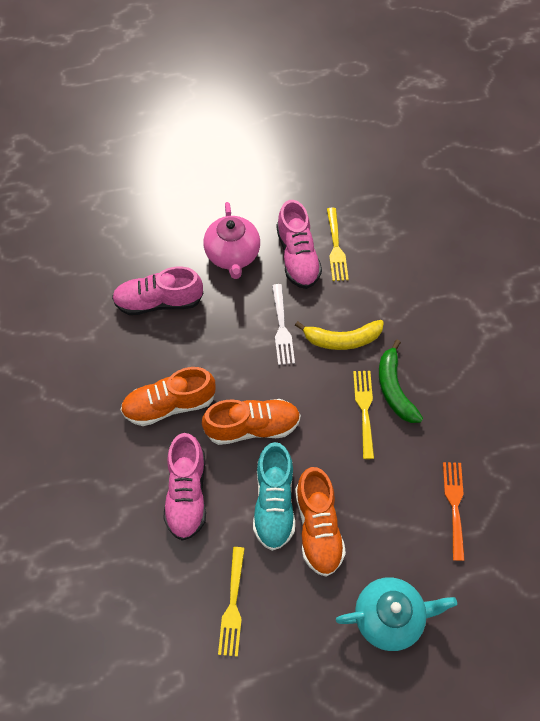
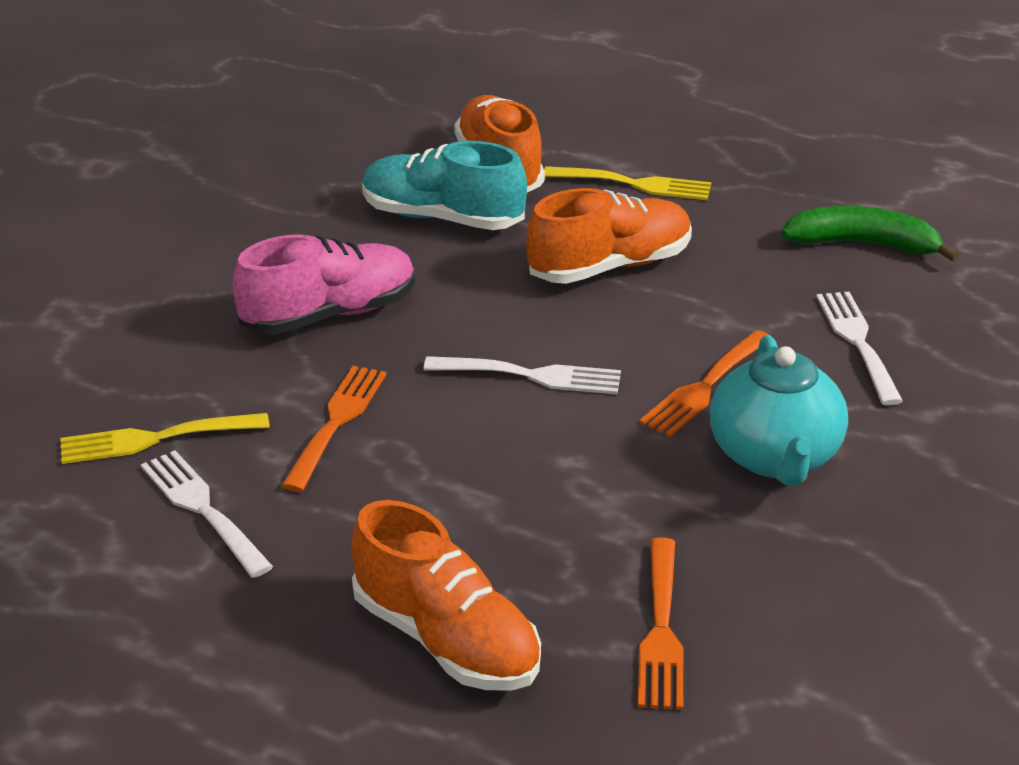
orange fork: [443,462,465,561] = 1 -> [281,366,387,492] [638,537,684,710] [639,330,772,437] = 3
pink shoe: [112,266,203,315] [163,433,206,541] [276,200,322,289] = 3 -> [232,234,415,335] = 1
pink teapot: [203,202,260,279] = 1 -> none = 0
white fork: [272,284,295,365] = 1 -> [141,450,273,578] [423,356,621,394] [816,292,903,406] = 3
yellow banana: [295,320,384,350] = 1 -> none = 0
yellow fork: [218,547,245,657] [327,208,349,281] [353,371,374,459] = 3 -> [60,413,270,464] [544,166,711,200] = 2

